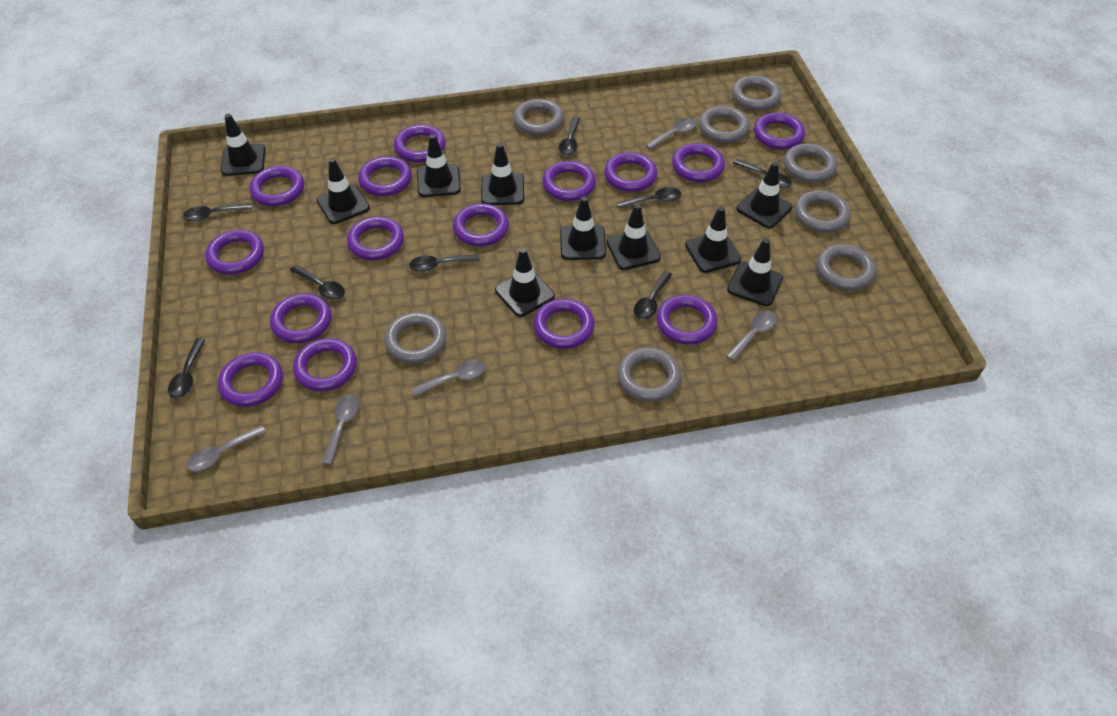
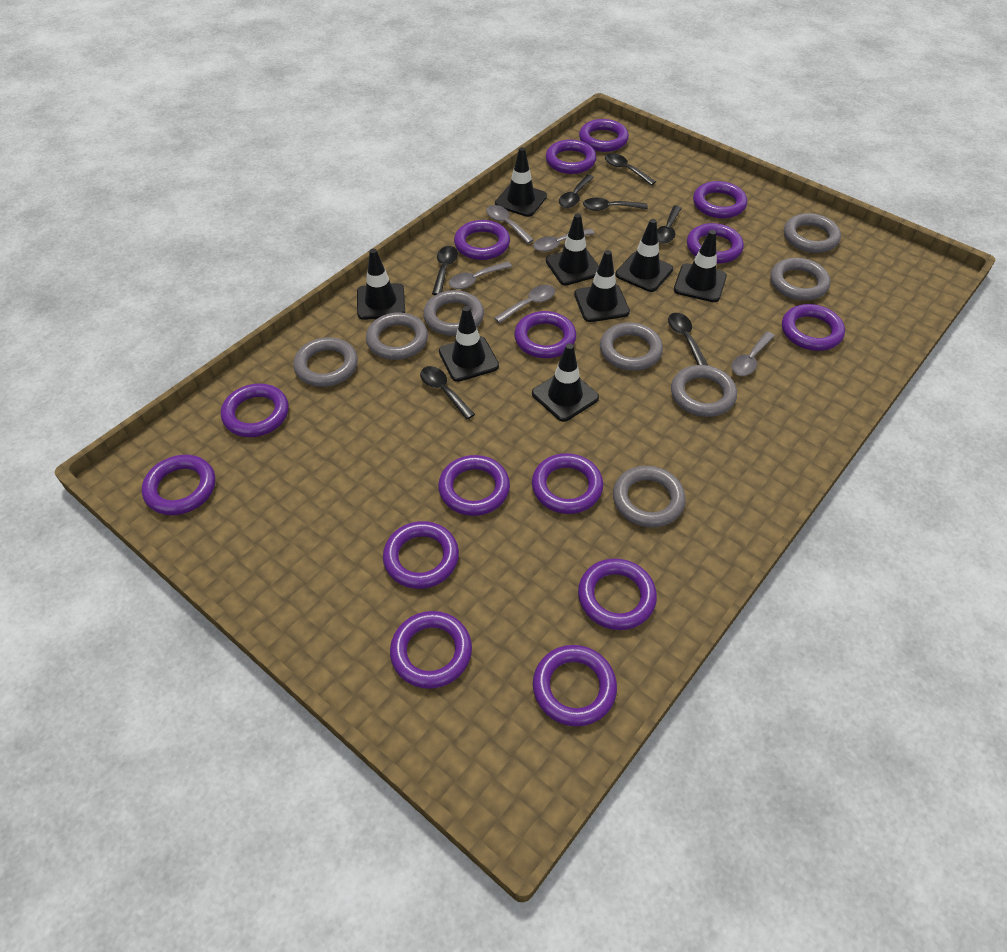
black spoon: [168,338,205,398] [183,203,252,222] [290,265,345,300] [409,255,480,272] [559,117,580,156] [617,187,681,209] [634,271,672,319] [733,158,792,188] = 8 -> [420,366,475,420] [432,246,458,295] [559,174,594,208] [583,198,648,211] [605,153,656,185] [657,206,682,244] [668,313,708,365] = 7
black traffic cone: [221,114,266,176] [316,158,370,224] [417,134,461,197] [481,143,524,205] [495,248,555,317] [560,197,606,260] [606,204,661,270] [685,206,741,273] [727,238,783,306] [736,162,793,229] = 10 -> [357,249,405,320] [439,306,499,382] [495,147,547,217] [532,343,599,422] [546,213,599,285] [574,250,630,322] [615,219,673,292] [674,230,727,302] = 8

